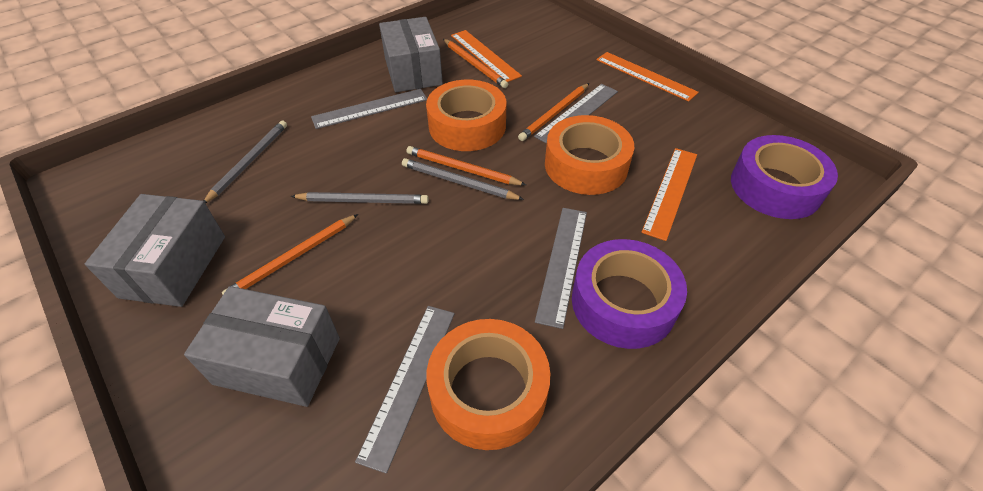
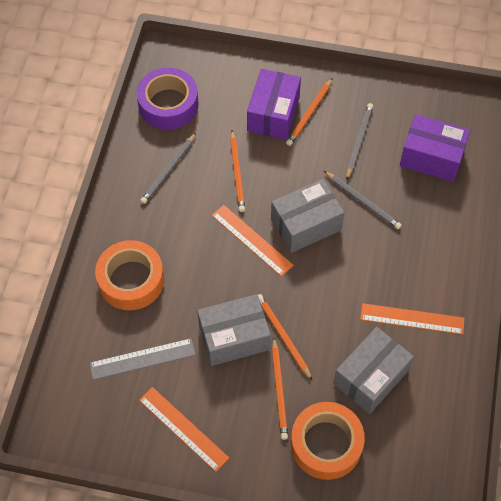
grey ruler: [311,89,427,129] [355,306,455,474] [534,84,618,144] [535,208,587,329] = 4 -> [89,338,196,380] = 1
orange tape: [426,80,506,151] [426,319,550,450] [545,115,634,195] = 3 -> [95,240,164,310] [291,402,365,480] = 2
purple box: none = 0 -> [247,69,301,140] [400,114,470,182] = 2
purple tape: [572,239,687,349] [731,135,838,219] = 2 -> [137,68,198,130] = 1

